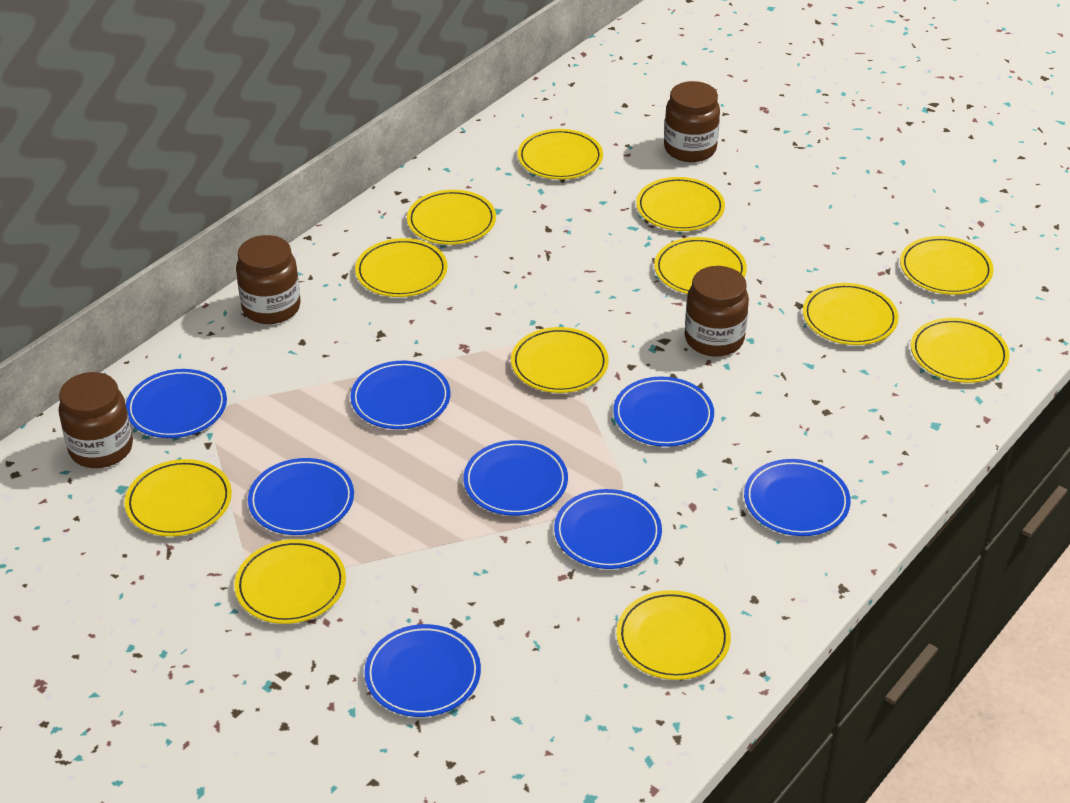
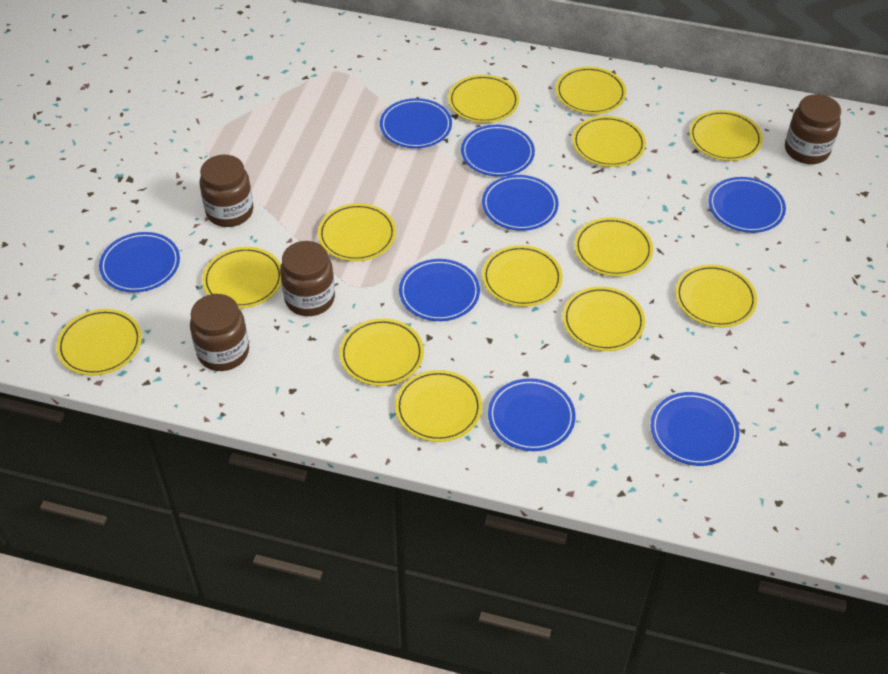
yellow plate: [125,459,232,537] [234,539,346,624] [355,238,448,297] [407,190,496,245] [511,327,609,393] [518,129,603,179] [616,590,731,680] [636,177,725,231] [654,237,747,294] [803,283,899,345] [900,236,994,295] [911,318,1010,383] = 12 -> [56,309,142,376] [202,247,281,308] [318,203,396,261] [340,318,424,386] [395,370,482,442] [448,75,519,123] [482,245,563,307] [556,67,626,114] [563,286,645,351] [572,116,646,167] [574,217,653,277] [675,265,757,327] [689,110,763,161] = 13

